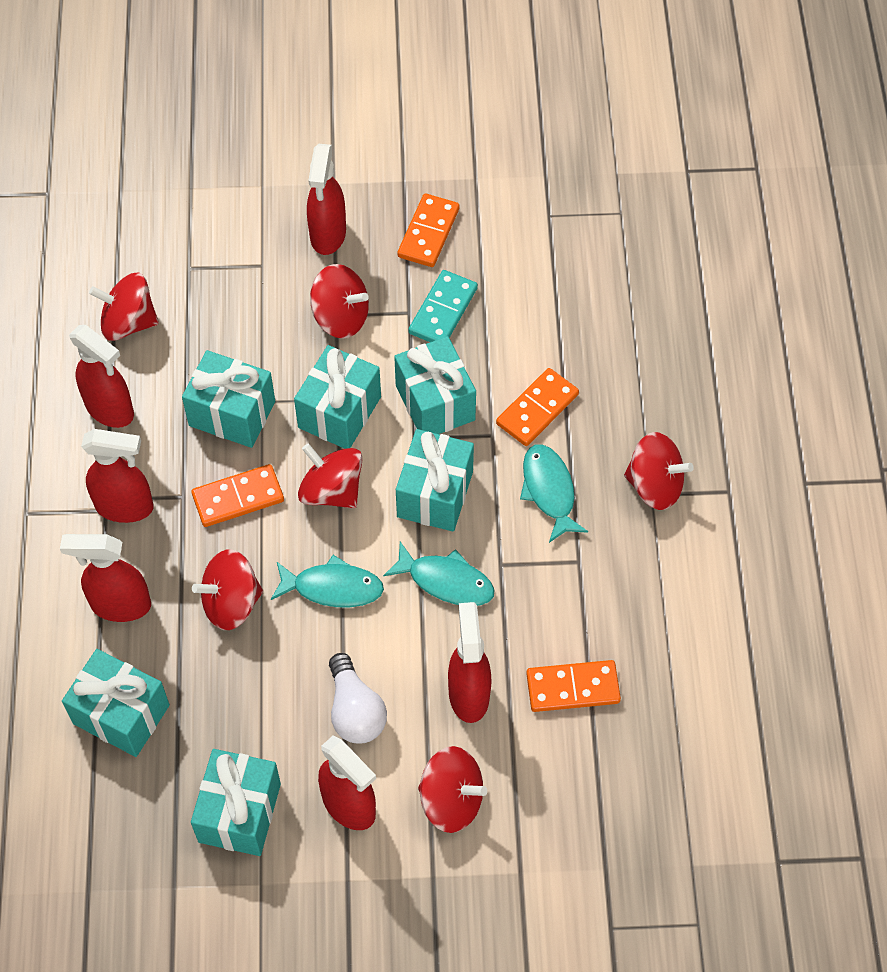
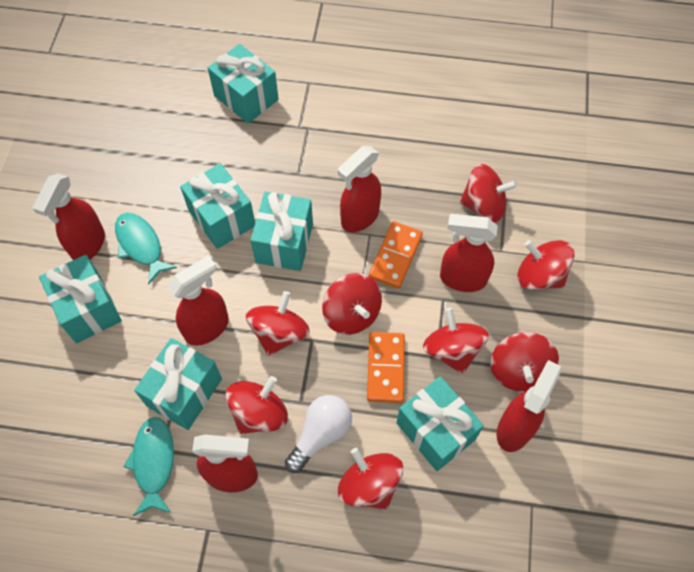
orange domino: [191,464,284,527] [397,193,459,267] [496,368,579,446] [526,660,621,712] = 4 -> [367,332,405,403] [369,221,423,288] = 2
red spinning top: [89,273,159,341] [192,549,263,630] [298,443,363,508] [310,264,369,339] [418,746,487,833] [624,432,694,510] = 6 -> [225,376,288,434] [246,291,310,356] [322,273,382,335] [338,448,403,510] [423,308,489,374] [460,164,517,222] [491,332,559,392] [518,240,575,290] = 8
turquoise domino: [408,270,478,342] = 1 -> none = 0
turquoise fish: [271,555,384,607] [383,542,494,606] [520,444,588,543] = 3 -> [115,213,177,284] [123,417,174,516] = 2

